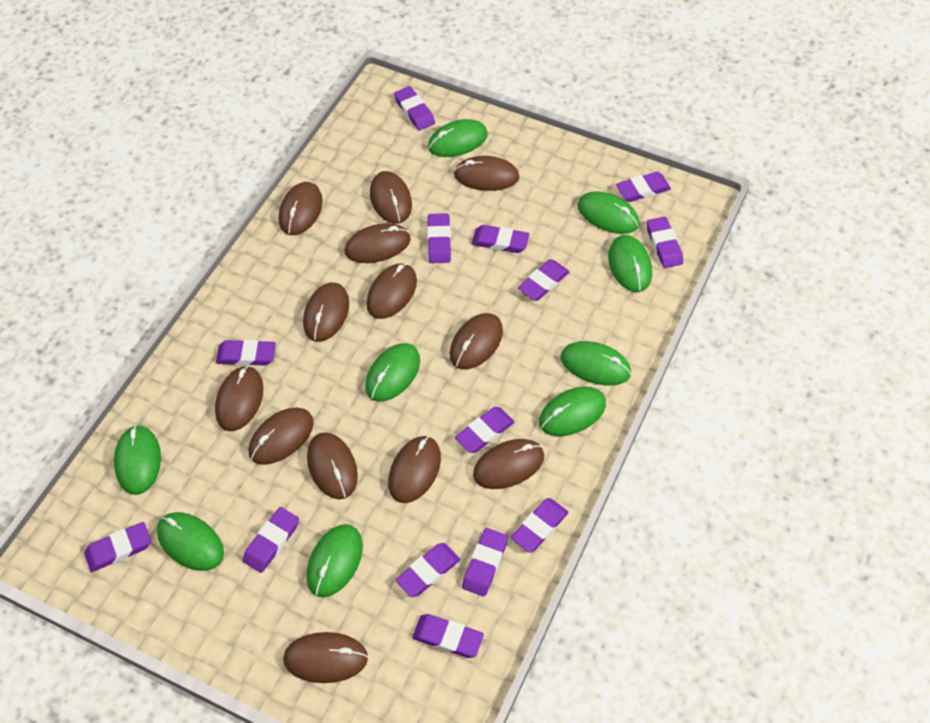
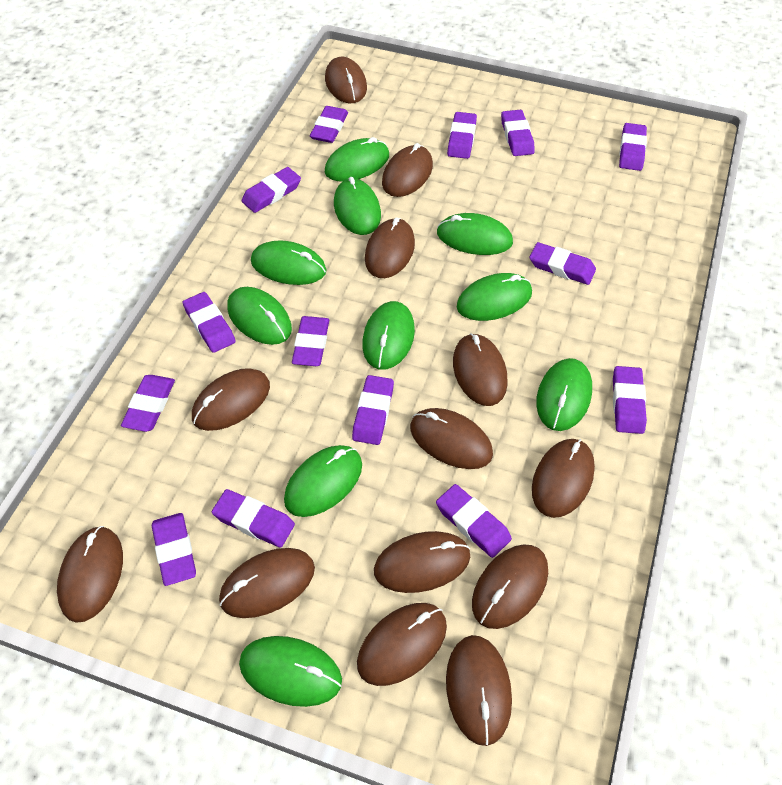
green mouse: [114,425,161,495] [157,512,224,571] [306,524,363,597] [365,343,420,402] [428,119,488,157] [539,387,606,436] [560,341,631,386] [577,191,639,234] [608,235,652,292] = 9 -> [227,287,292,345] [239,636,342,707] [251,240,327,285] [284,445,362,517] [325,137,389,182] [334,177,381,235] [362,301,415,370] [437,213,513,255] [457,273,532,321] [536,358,592,431] = 10

